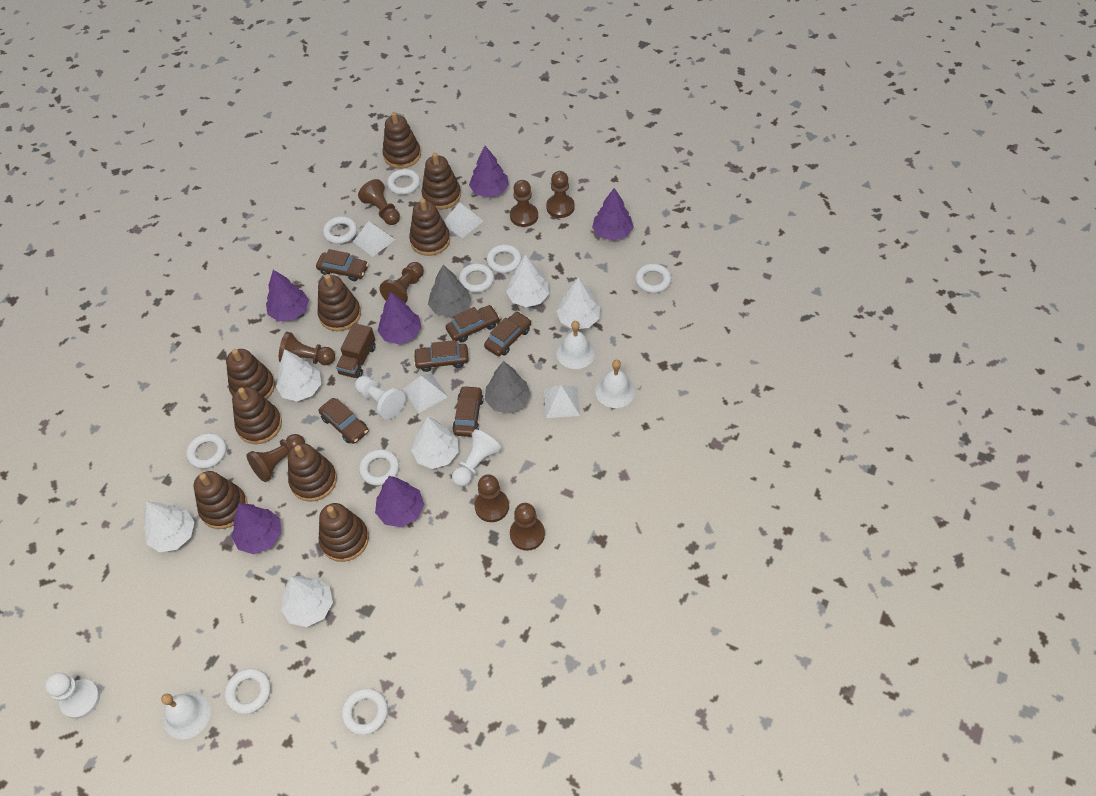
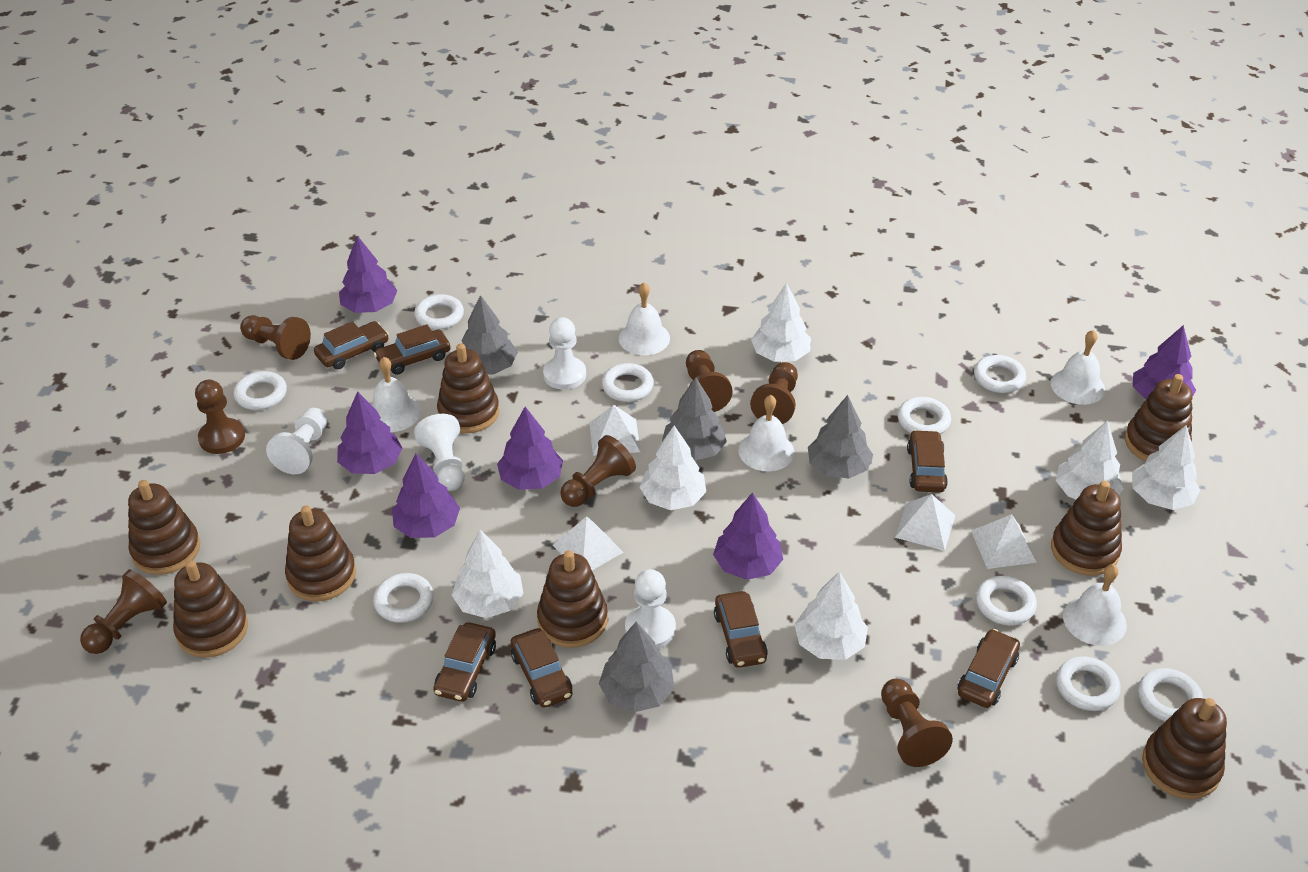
brown car: [316,249,368,281] [319,398,369,444] [413,340,469,372] [446,305,500,342] [452,386,484,437] [484,312,531,356] = 6 -> [314,321,389,369] [374,324,450,375] [433,622,496,702] [511,628,572,708] [714,591,768,668] [907,430,948,493] [958,629,1020,708] = 7
brown pawn: [246,434,305,482] [279,332,335,365] [358,179,400,225] [379,262,424,303] [475,474,509,522] [510,180,538,227] [510,503,545,551] [546,171,575,218] = 8 -> [80,569,167,654] [195,380,245,454] [240,315,311,360] [560,435,636,507] [686,350,732,412] [750,362,798,424] [881,679,953,767] = 7
brown stacking toy: [194,471,248,529] [226,349,275,399] [232,387,282,444] [288,443,337,502] [318,274,361,331] [319,503,369,562] [383,112,421,169] [409,198,450,256] [422,153,461,210] = 9 -> [128,480,200,575] [173,560,248,657] [285,506,356,601] [437,343,499,433] [537,550,608,647] [1051,481,1122,576] [1125,374,1193,461] [1142,698,1227,799] = 8
brown truck: [336,323,376,378] = 1 -> none = 0
grey tree: [428,265,471,317] [485,361,531,414] = 2 -> [461,295,518,375] [599,622,674,712] [662,378,727,461] [808,395,873,479] = 4
white bell: [161,692,211,739] [556,321,595,369] [595,360,635,408] = 3 -> [371,357,421,432] [619,282,670,355] [739,395,794,472] [1051,330,1105,405] [1063,564,1127,646] = 5
white pawn: [45,673,100,719] [355,376,406,420] [452,429,502,487] = 3 -> [266,408,328,474] [414,414,465,491] [543,317,586,390] [625,569,676,649] = 4

